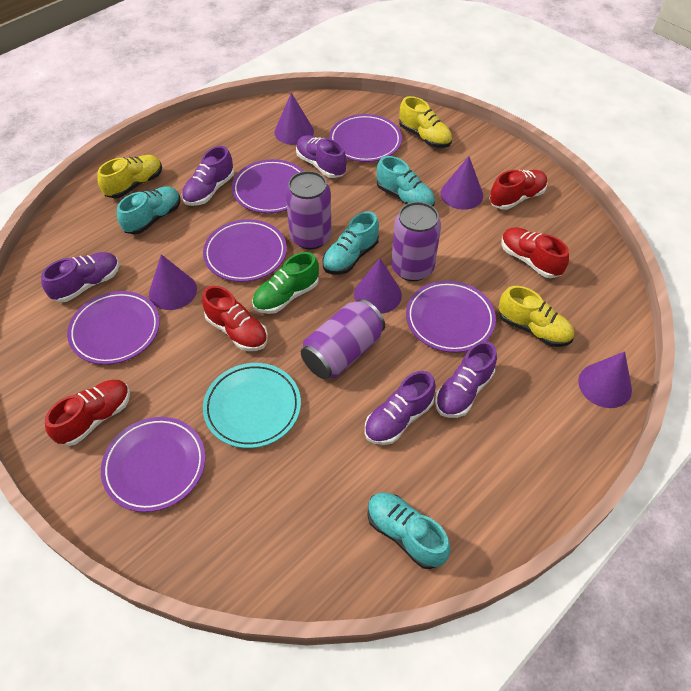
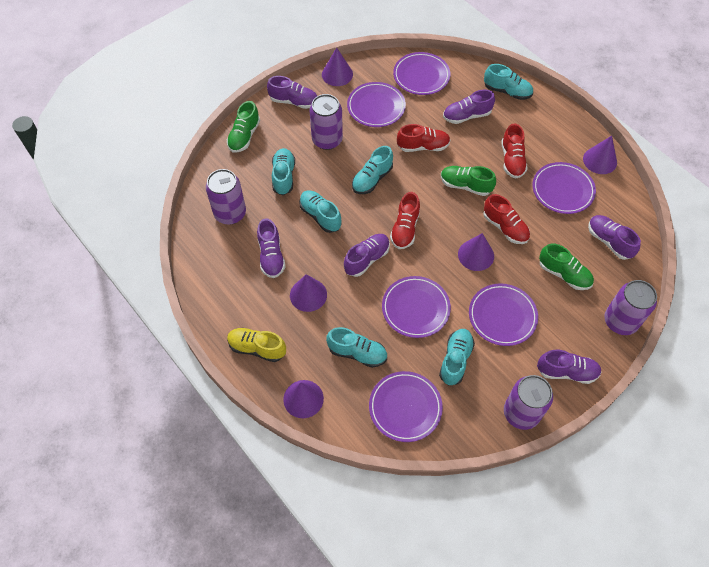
green shoe: [252,252,319,314] = 1 -> [227,101,260,152] [441,166,496,196] [539,243,594,290] = 3
purple can: [286,171,332,250] [301,299,385,379] [391,202,441,281] = 3 -> [206,169,246,225] [310,94,343,150] [504,375,553,430] [604,280,657,335] = 4
purple shoe: [41,252,119,302] [182,146,234,206] [296,135,347,178] [365,371,436,445] [435,341,497,418] = 5 -> [257,218,285,278] [267,76,317,109] [344,234,390,277] [443,90,495,124] [537,350,602,384] [588,215,641,260] = 6
turquoise plate: [203,363,301,448] = 1 -> none = 0
turquoise shoe: [117,186,181,234] [323,211,379,275] [367,492,450,569] [377,156,435,207] = 4 -> [272,148,295,195] [299,191,342,233] [326,327,387,368] [352,146,393,194] [439,329,475,386] [484,64,533,100] = 6
yellow shoe: [97,155,162,198] [399,96,452,148] [499,286,574,347] = 3 -> [227,328,286,362] = 1

